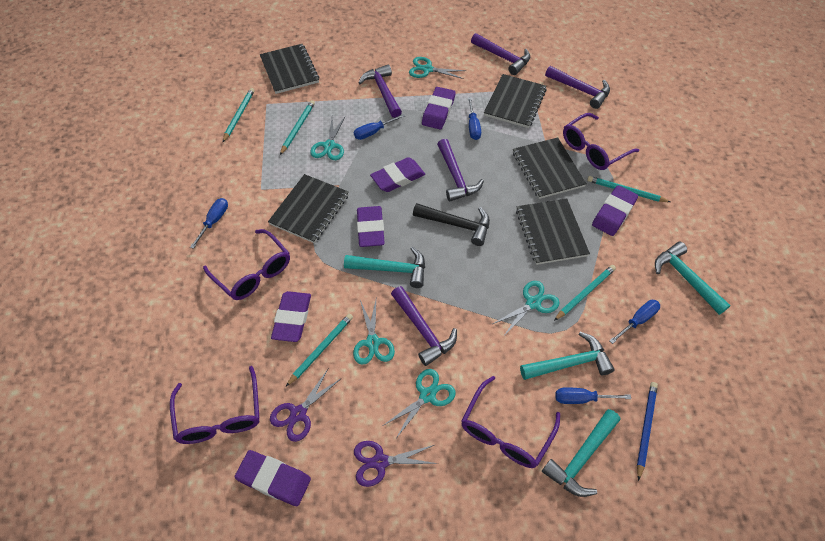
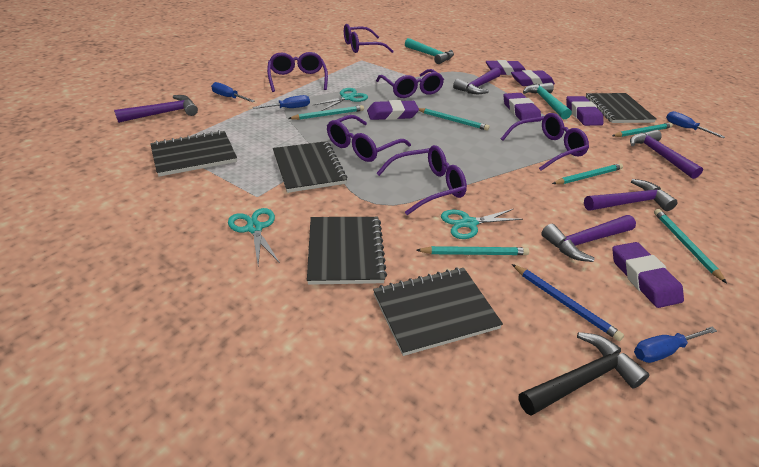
blue screwdriver: [190,198,228,249] [354,114,405,140] [468,97,481,140] [555,387,631,404] [609,300,660,344] = 5 -> [211,82,254,102] [253,95,310,109] [634,327,717,363] [666,111,725,138] = 4
purple glasses: [170,366,259,444] [203,229,290,300] [461,376,560,468] [563,113,639,170] = 4 -> [267,52,328,92] [327,115,411,162] [344,24,394,53] [376,69,444,98] [376,145,467,215] [501,113,589,171] = 6
purple scissors: [270,369,342,442] [354,441,438,487] = 2 -> none = 0
turquoise hammer: [344,247,425,288] [520,332,615,380] [542,409,620,497] [655,242,731,315] = 4 -> [405,38,454,64] [523,83,572,119] = 2
turquoise pencil: [222,88,254,143] [280,100,315,155] [286,314,353,386] [554,265,616,321] [587,176,670,202] = 5 -> [288,105,364,120] [416,246,529,255] [419,108,490,131] [552,163,623,184] [612,123,673,137] [654,209,727,283] = 6
turquoise scissors: [310,117,345,160] [353,300,395,365] [384,369,456,438] [409,57,466,79] [493,281,560,337] = 5 -> [228,208,280,265] [314,88,368,111] [441,209,523,239] = 3

